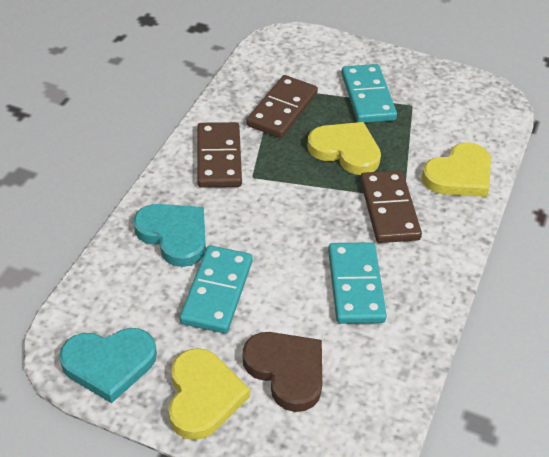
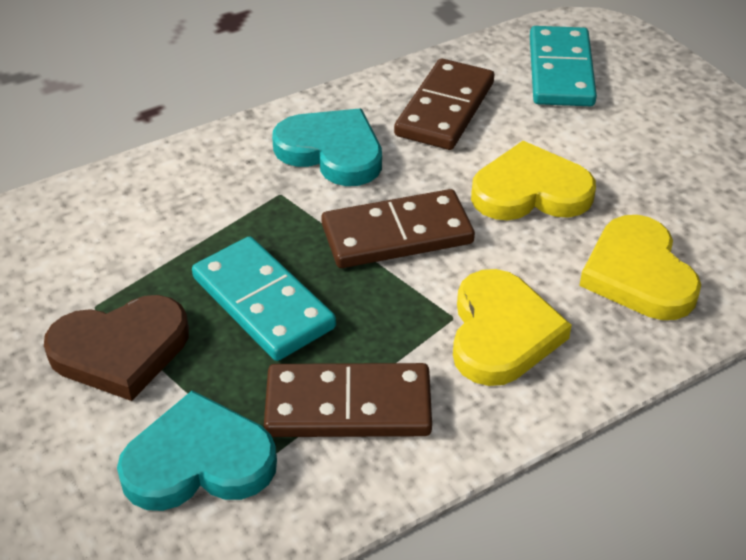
turquoise domino: [180,245,253,333] [328,242,387,324] [341,64,397,123] = 3 -> [192,236,336,361] [530,26,597,106] = 2

